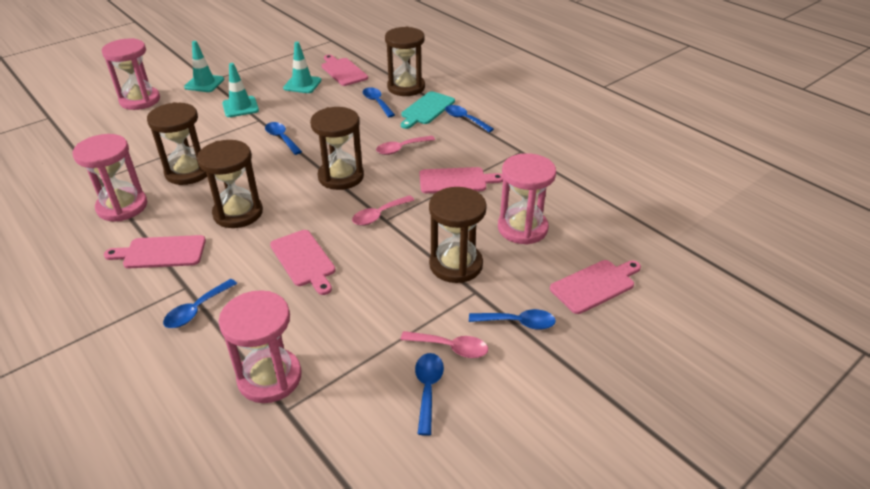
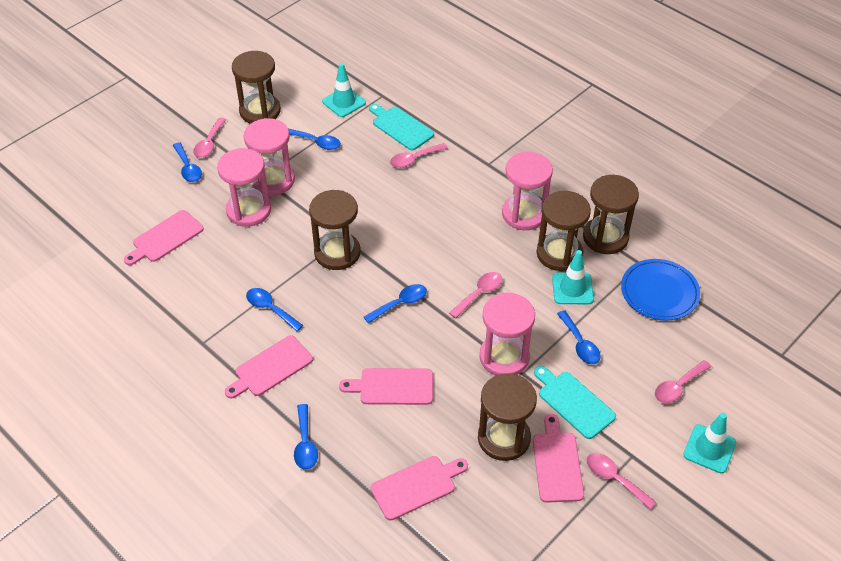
blue plate: none = 0 -> [621,259,700,321] = 1
pink spoon: [352,195,414,226] [376,135,435,155] [400,331,488,358] = 3 -> [193,118,226,158] [390,143,448,168] [449,272,502,319] [586,453,656,509] [655,360,711,403] = 5
turquoise cutting board: [401,91,455,129] = 1 -> [369,104,434,150] [534,366,616,439] = 2

